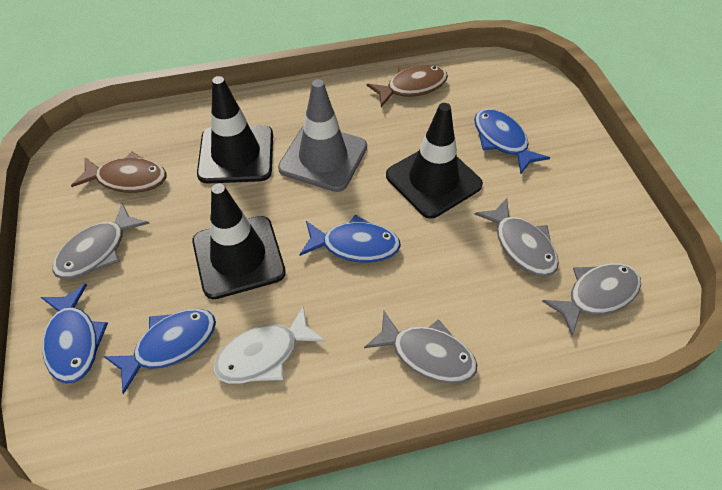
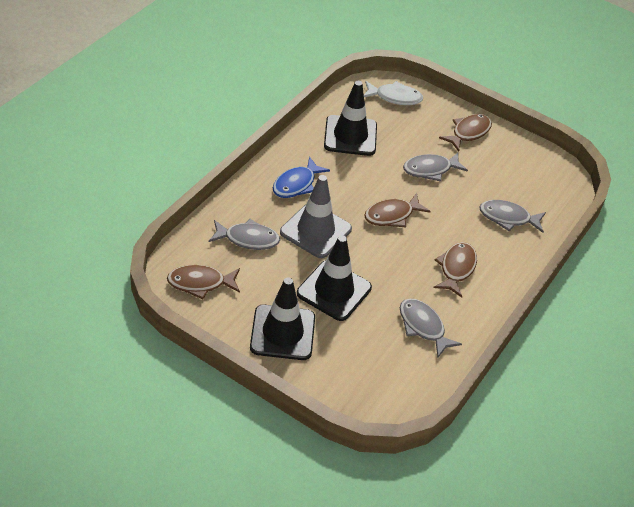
blue fish: [41,284,108,384] [104,309,216,395] [299,215,401,263] [474,109,550,174] = 4 -> [273,156,330,198] = 1
brown fish: [71,152,167,193] [367,65,448,107] = 2 -> [167,265,240,299] [364,193,431,227] [433,242,477,298] [439,114,492,152] = 4

